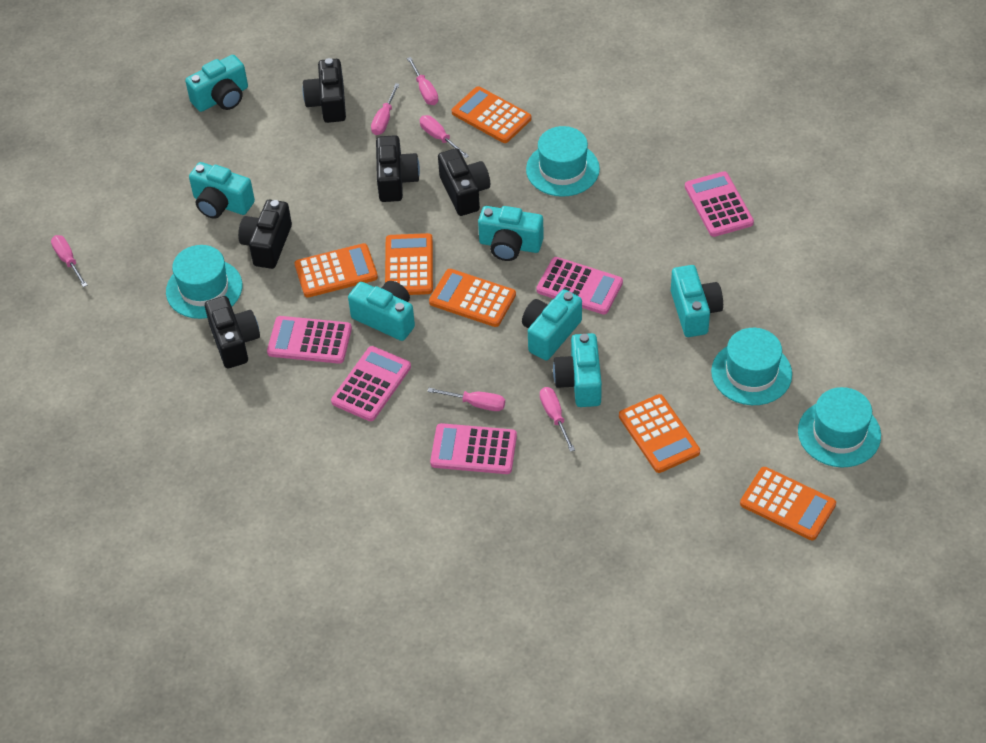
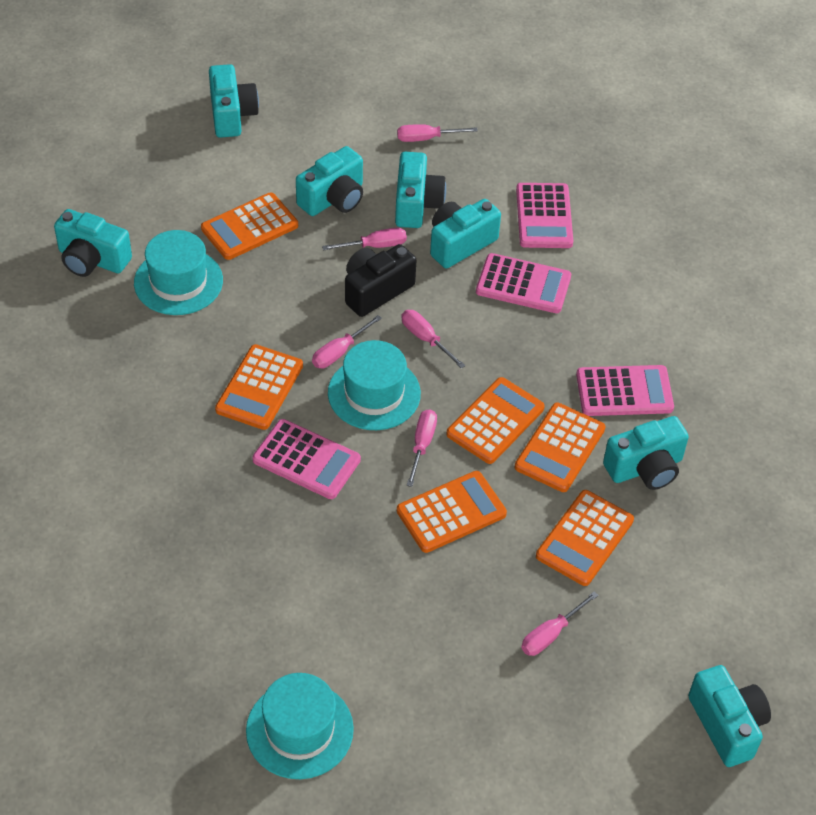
black camera: [205,296,260,368] [238,200,292,269] [302,58,346,123] [376,135,420,202] [438,148,490,216] = 5 -> [345,244,416,317] = 1
pink calculator: [267,316,352,364] [331,346,411,421] [430,423,517,474] [536,257,623,314] [685,171,754,237] = 5 -> [252,419,361,499] [476,253,571,313] [516,183,573,248] [576,365,674,416] = 4
turquoise hat: [166,245,242,319] [526,126,600,197] [711,328,792,405] [798,387,881,467] = 4 -> [134,230,223,315] [246,673,354,779] [328,340,421,430] = 3

